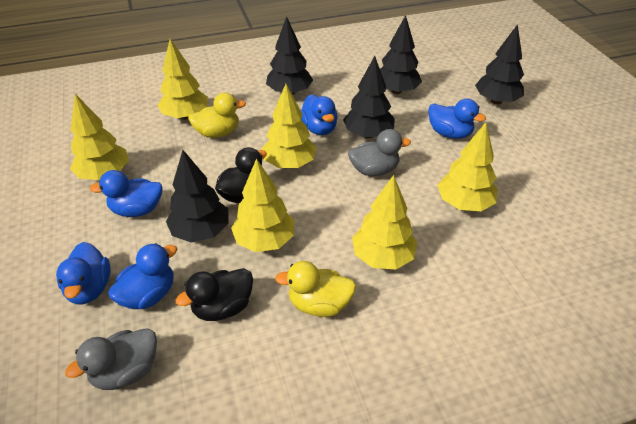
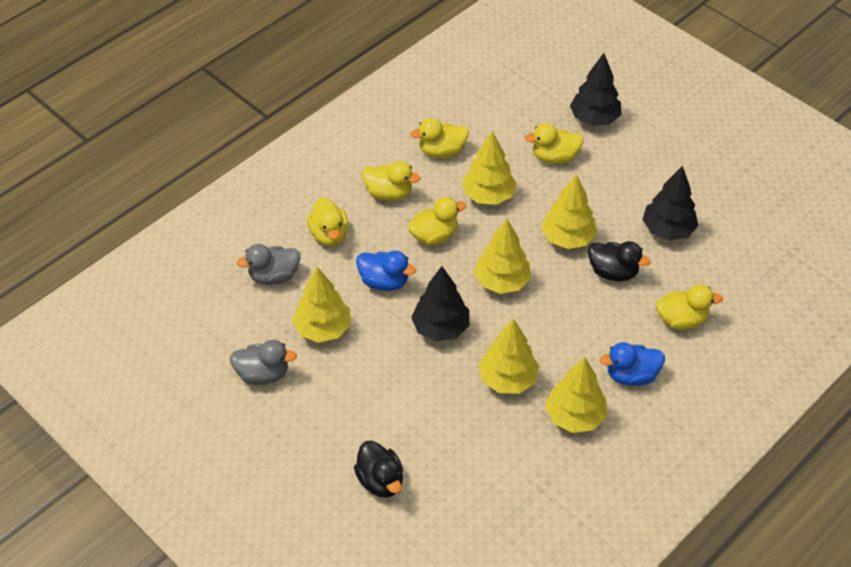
black tree: [166,150,229,243] [266,16,313,95] [343,56,395,138] [380,15,422,94] [475,24,524,104] = 5 -> [411,266,469,342] [570,53,621,126] [642,166,698,241] = 3
blue duck: [56,242,110,304] [90,170,163,217] [108,243,177,309] [300,94,338,135] [428,99,486,139] = 5 -> [356,251,416,291] [600,342,665,386] = 2
yellow duck: [188,92,246,138] [275,261,356,317] = 2 -> [307,197,348,246] [362,161,421,201] [408,197,466,245] [410,118,469,158] [525,123,584,164] [656,284,723,330] = 6

